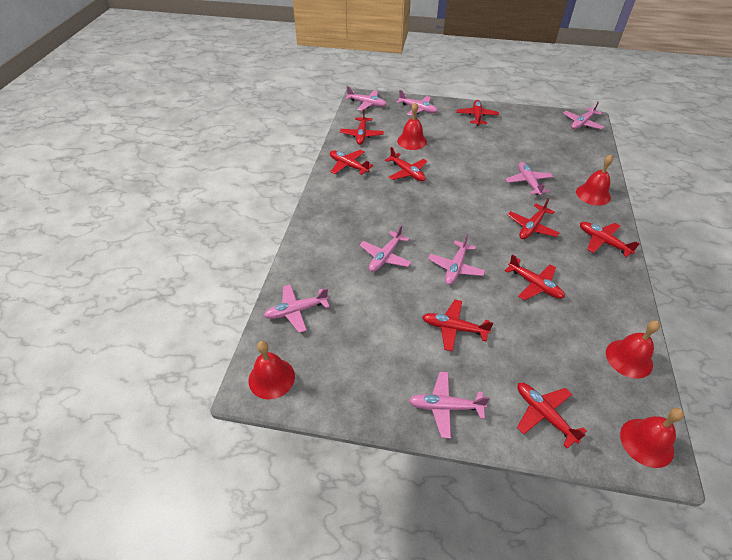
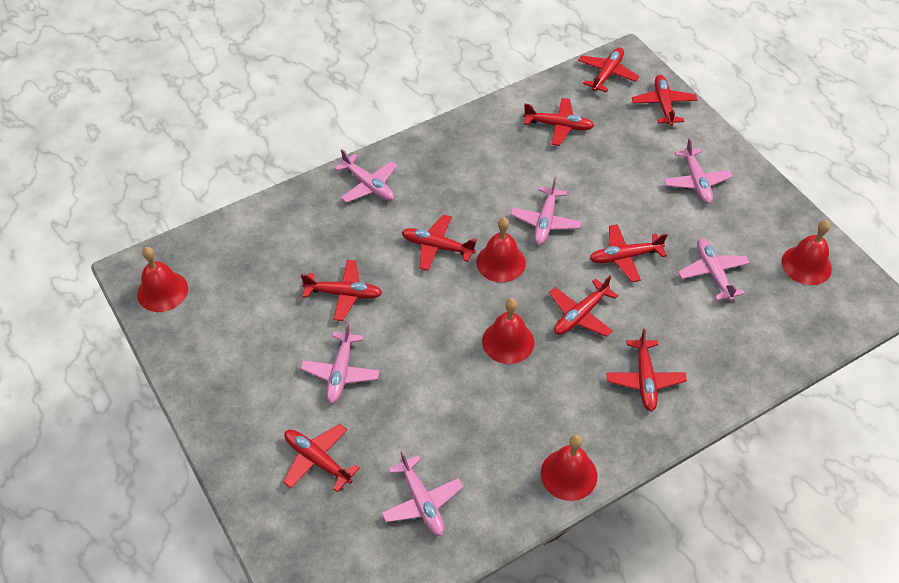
pink plane: [264,284,330,333] [345,86,386,111] [360,225,412,272] [396,90,438,116] [409,372,490,439] [428,234,486,285] [506,162,553,196] [563,101,604,129] = 8 -> [300,322,380,404] [334,149,397,203] [382,451,463,536] [510,177,582,245] [664,138,733,204] [678,238,750,301] = 6

